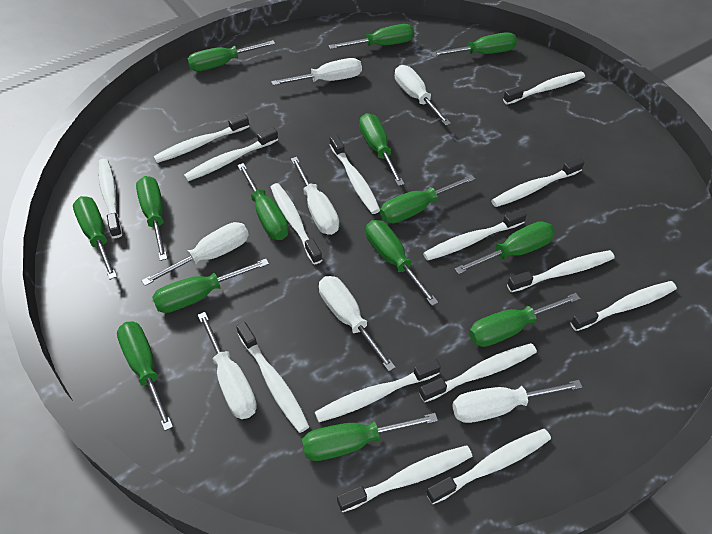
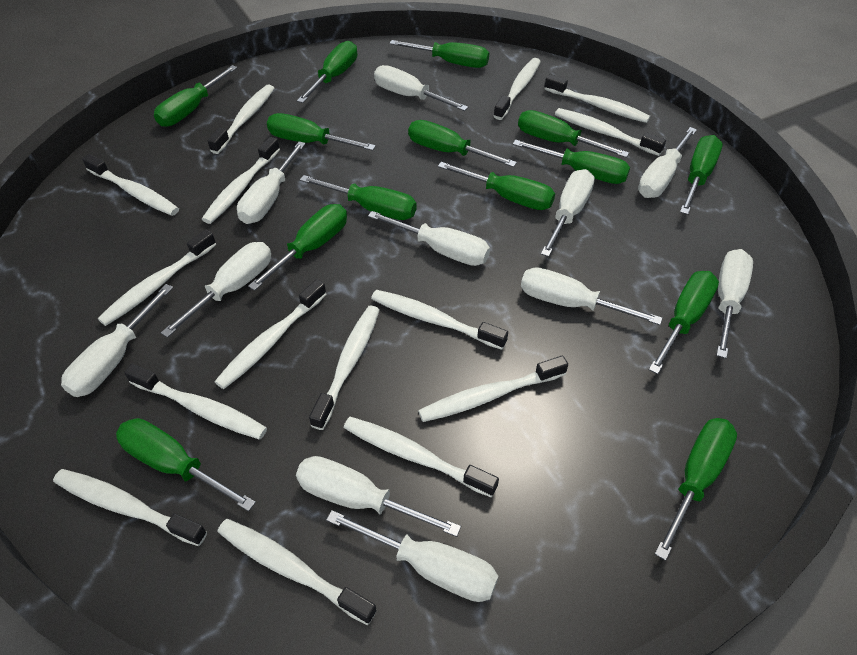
white screwdriver: [141,222,249,286] [198,312,257,419] [271,58,362,85] [291,157,339,235] [319,276,396,371] [395,65,451,126] [452,380,582,423] = 7 -> [61,284,173,397] [161,242,271,338] [237,141,306,224] [296,456,461,537] [326,510,498,602] [368,211,490,266] [374,65,468,111] [521,267,663,325] [541,169,595,257] [638,127,697,198] [716,249,753,358] = 11

